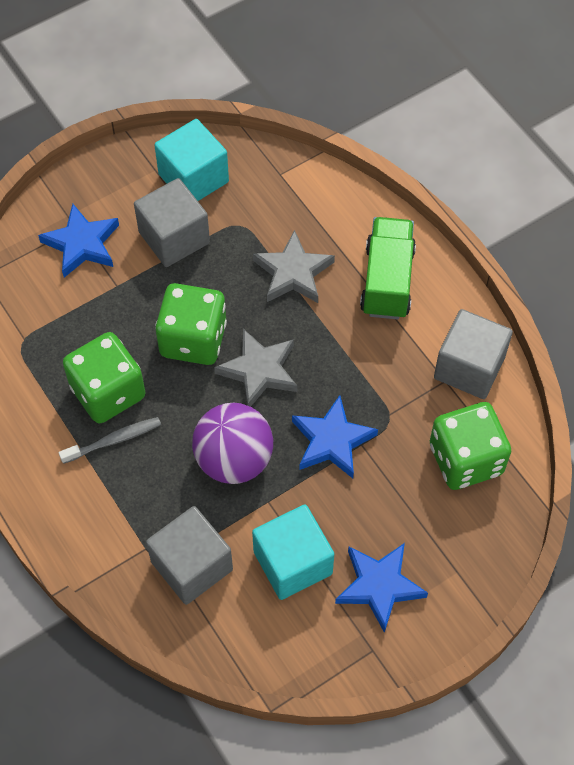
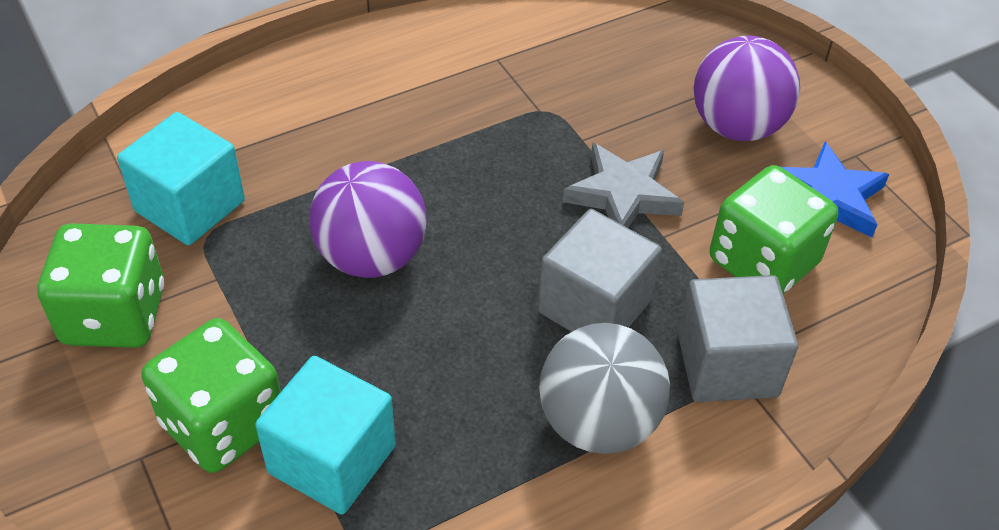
blue star: [38,204,119,278] [292,395,378,478] [335,543,428,633] = 3 -> [782,142,889,237] = 1
green truck: [360,217,416,319] = 1 -> none = 0
grey ball: none = 0 -> [539,323,670,454] = 1
grey cube: [134,178,210,267] [146,506,233,605] [434,309,513,399] = 3 -> [538,209,662,332] [678,275,798,402] = 2
grey star: [214,329,297,407] [253,230,335,303] = 2 -> [563,143,684,228] = 1
grey toothbrush: [59,417,161,464] = 1 -> none = 0
purple ball: [192,403,273,484] = 1 -> [310,161,427,278] [694,36,800,141] = 2

